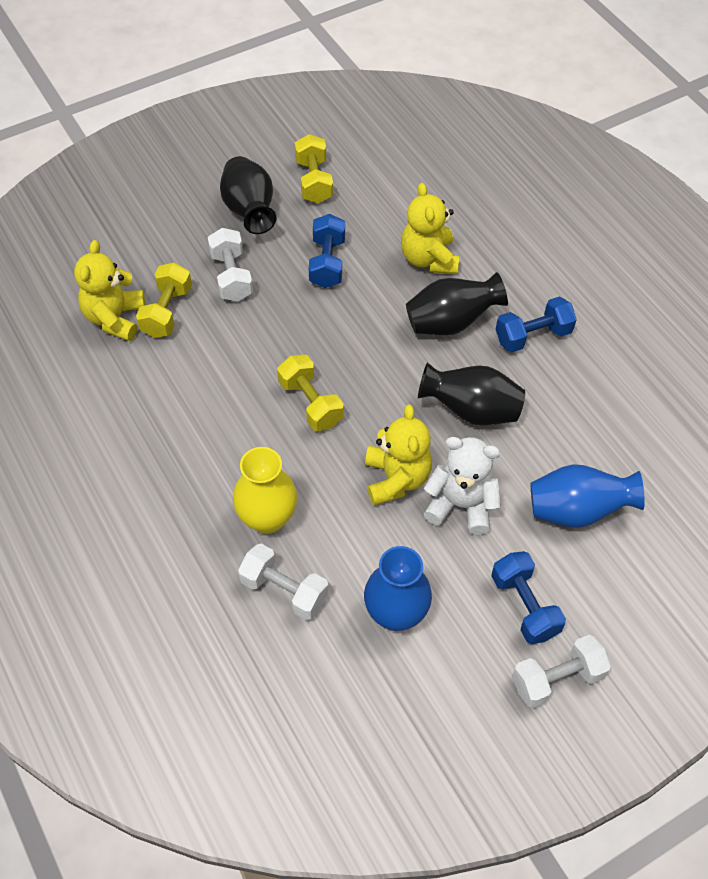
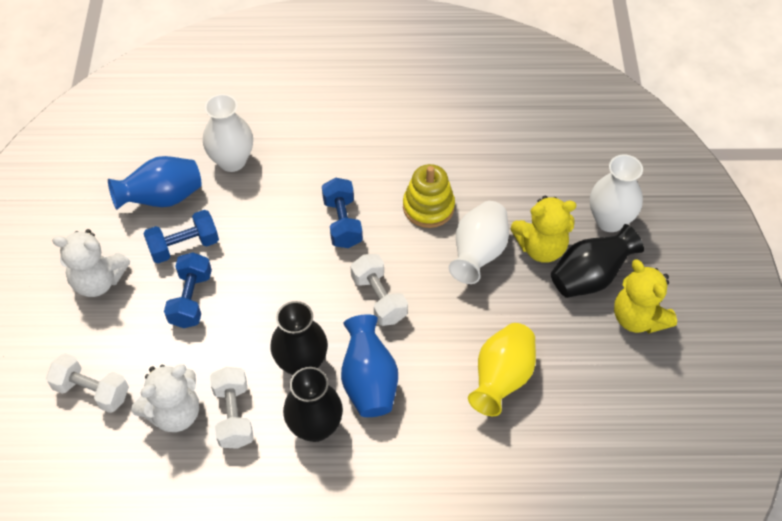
white teddy bear: [424,437,501,535] = 1 -> [52,229,130,297] [132,364,199,432] = 2
white vase: none = 0 -> [203,94,253,172] [449,201,509,284] [590,155,643,232] = 3
yellow dumbbell: [136,262,192,338] [277,354,343,431] [295,134,333,203] = 3 -> none = 0
yellow stacking toy: none = 0 -> [403,164,455,228] = 1
yellow teddy bear: [74,240,145,341] [365,404,432,505] [401,183,459,274] = 3 -> [510,196,576,263] [614,260,677,333] = 2

